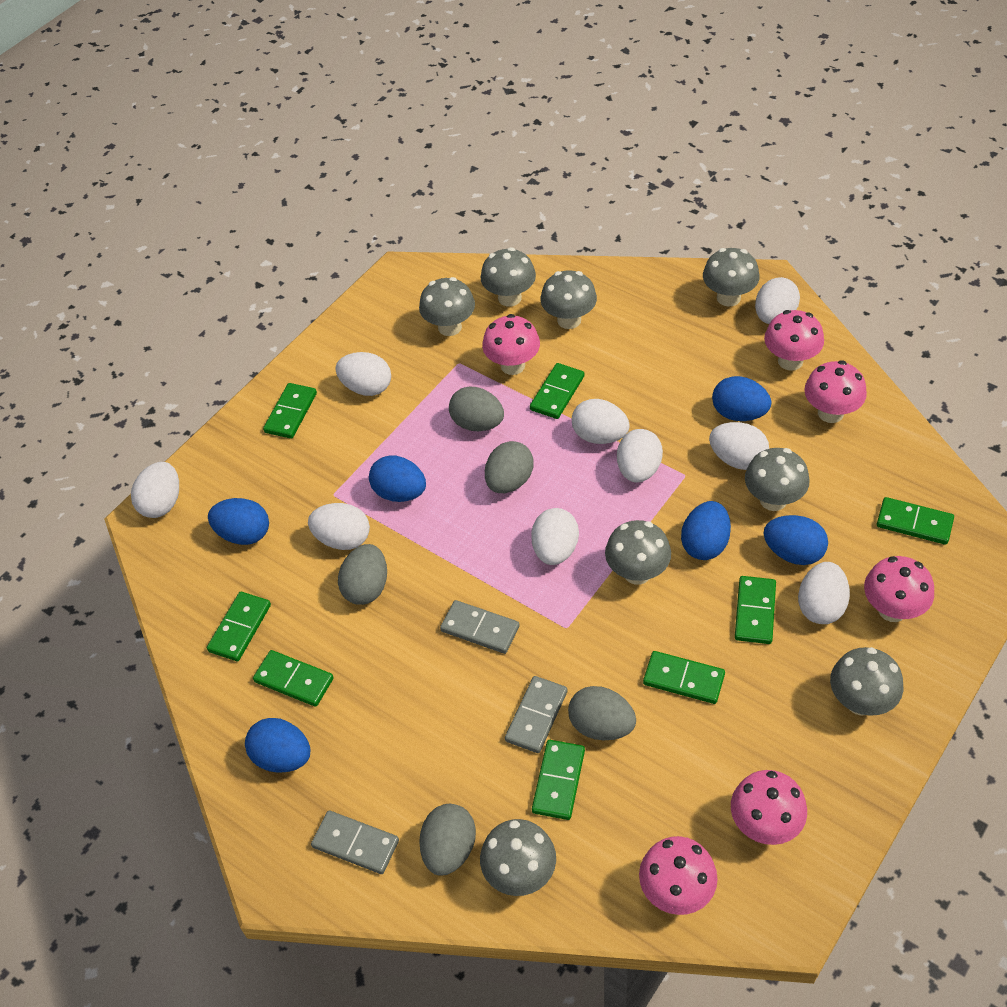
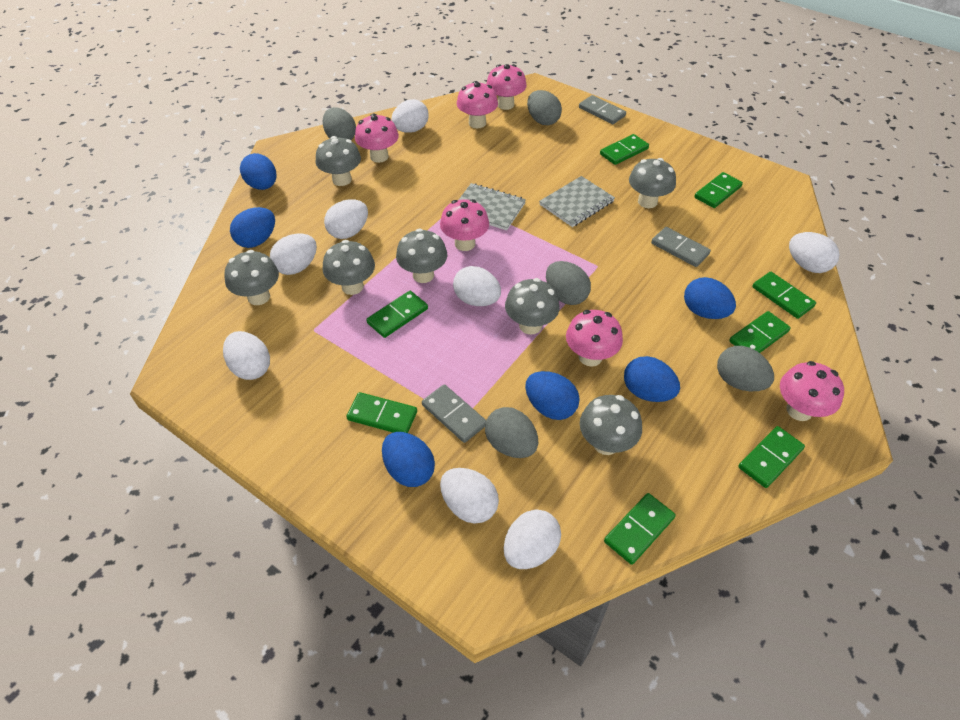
grey mushroom: [419,277,475,336] [480,819,556,896] [481,247,536,307] [541,270,597,329] [605,520,671,585] [703,248,759,307] [745,448,809,511] [830,647,903,716] = 8 -> [224,250,279,305] [316,136,361,186] [323,240,375,295] [396,229,447,283] [505,278,560,335] [580,395,642,455] [629,158,676,208] = 7
grey notebook: none = 0 -> [459,183,526,230] [539,176,615,227] = 2
white egg: [131,462,179,518] [308,503,370,550] [335,352,391,396] [531,508,579,565] [572,399,630,444] [617,429,663,483] [709,422,769,470] [755,277,800,324] [798,562,850,624] = 9 -> [223,331,270,380] [270,234,317,275] [324,199,368,239] [391,99,429,133] [440,468,499,523] [453,266,501,306] [504,509,561,569] [789,232,840,273] = 8

